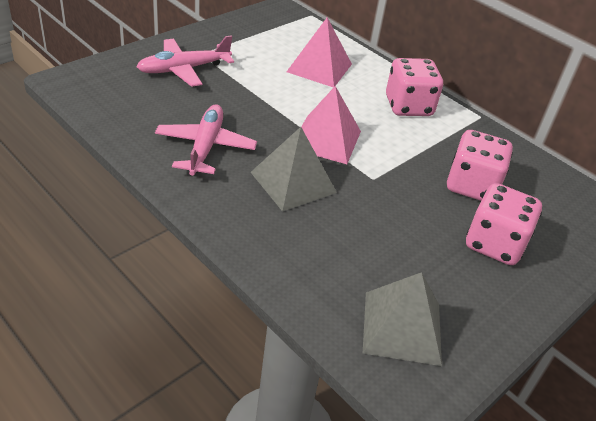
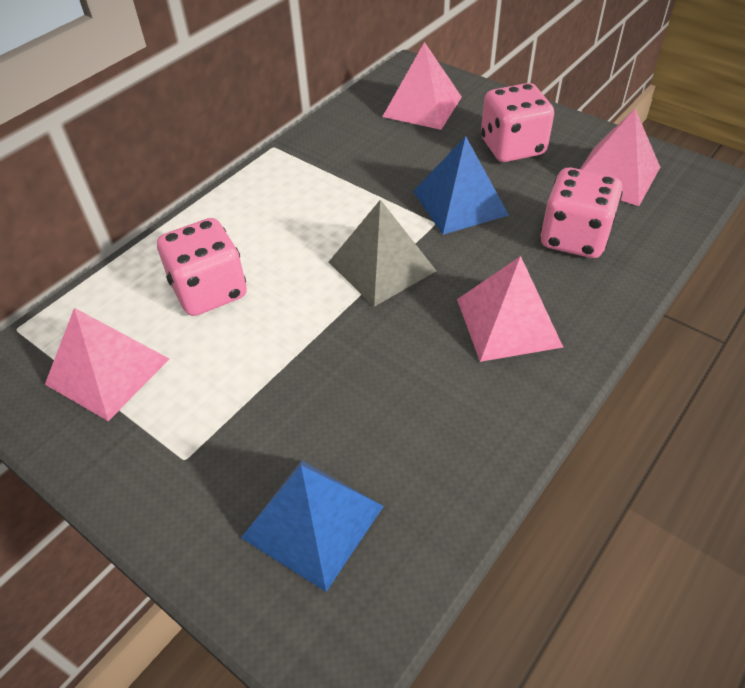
blue pyramid: none = 0 -> [241,460,384,592] [413,136,509,235] = 2
grey pyramid: [251,127,337,211] [363,272,442,366] = 2 -> [329,200,436,307] = 1
pink plane: [137,35,234,87] [155,104,257,176] = 2 -> none = 0
pink pyramid: [287,18,352,88] [302,86,361,164] = 2 -> [45,308,169,421] [382,42,462,130] [457,256,563,362] [580,109,660,206] = 4

